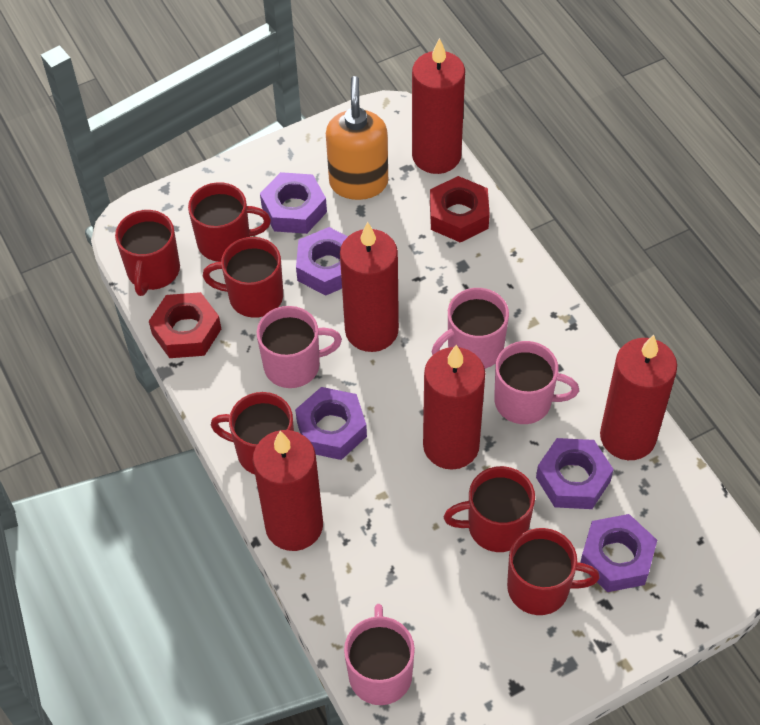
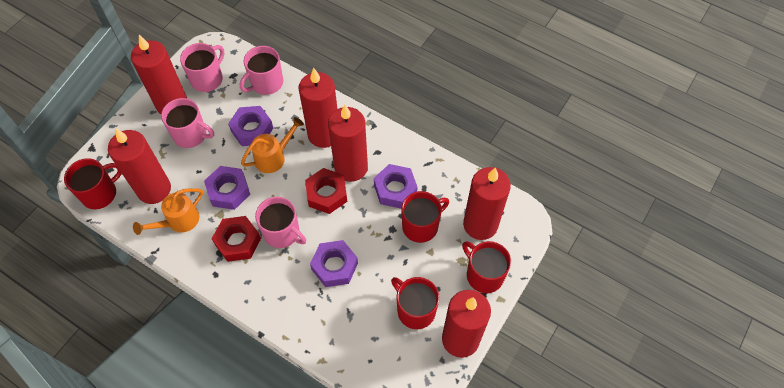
orange soap dispenser: [326,76,388,200] = 1 -> none = 0
orange watering can: none = 0 -> [133,188,203,235] [241,117,304,173] = 2
purple nut: [260,172,327,234] [295,387,367,460] [296,227,348,296] [536,438,614,509] [580,514,657,592] = 5 -> [204,166,250,210] [228,106,273,146] [310,240,358,287] [374,164,418,209] = 4
red candle: [253,430,323,551] [340,222,399,352] [412,38,465,174] [423,345,485,470] [600,335,677,460] = 5 -> [108,129,171,204] [131,35,187,114] [298,68,337,148] [328,104,368,182] [442,290,491,358] [463,167,511,240] = 6
red mug: [115,210,180,296] [188,182,271,262] [203,237,283,318] [211,392,294,474] [444,466,535,552] [507,528,600,615] = 6 -> [64,158,122,209] [391,277,439,329] [401,191,449,243] [462,241,511,293] = 4

